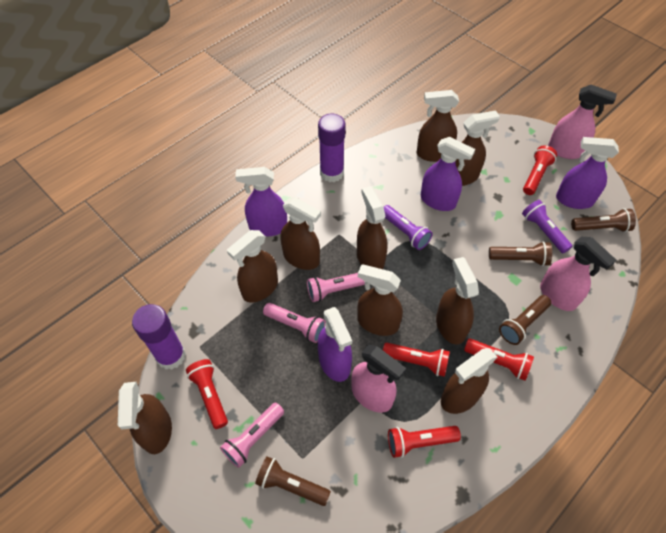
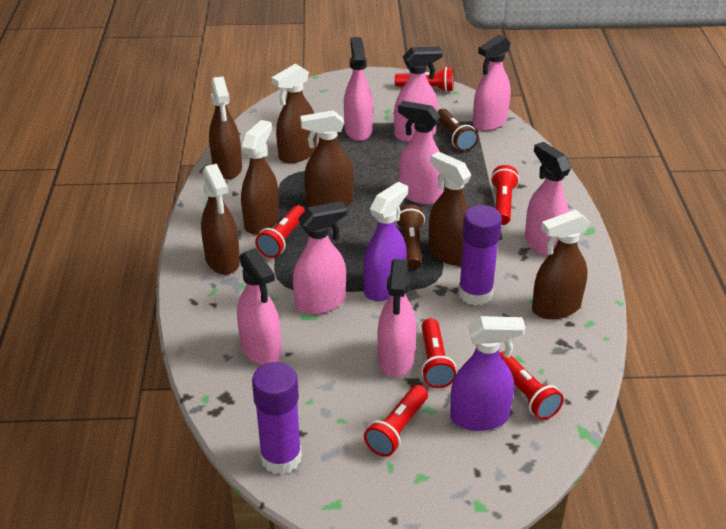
brown flashlight: [255,456,331,506] [489,241,552,266] [499,295,551,345] [571,208,636,232] = 4 -> [395,204,425,269] [438,109,478,151] = 2
brown spray bottle: [118,382,172,454] [227,230,278,303] [280,197,321,270] [357,186,387,269] [357,265,403,336] [417,90,459,162] [436,257,479,345] [441,348,497,414] [455,110,500,186] = 9 -> [201,164,240,275] [209,76,242,179] [241,120,279,235] [272,64,317,163] [300,110,354,207] [429,151,471,266] [532,210,590,319] = 7
pink flashlight: [220,403,284,468] [263,303,326,343] [307,273,365,302] = 3 -> none = 0
pink spray bottle: [351,345,406,413] [540,237,616,311] [548,85,617,159] = 3 -> [237,248,282,365] [293,201,347,315] [344,37,373,141] [377,259,416,377] [394,46,443,142] [398,101,445,205] [473,35,511,131] [525,142,571,257] = 8
purple flashlight: [384,205,433,250] [522,200,572,253] = 2 -> none = 0
purple spray bottle: [235,167,287,236] [318,307,352,382] [421,137,475,211] [556,137,619,209] = 4 -> [363,182,408,301] [450,316,525,431] = 2
red flashlight: [186,359,228,429] [383,343,450,377] [388,426,461,458] [464,339,534,381] [523,145,557,195] = 5 -> [255,205,305,258] [364,385,428,457] [395,67,454,92] [421,318,456,388] [491,165,519,225] [500,351,564,420] = 6

